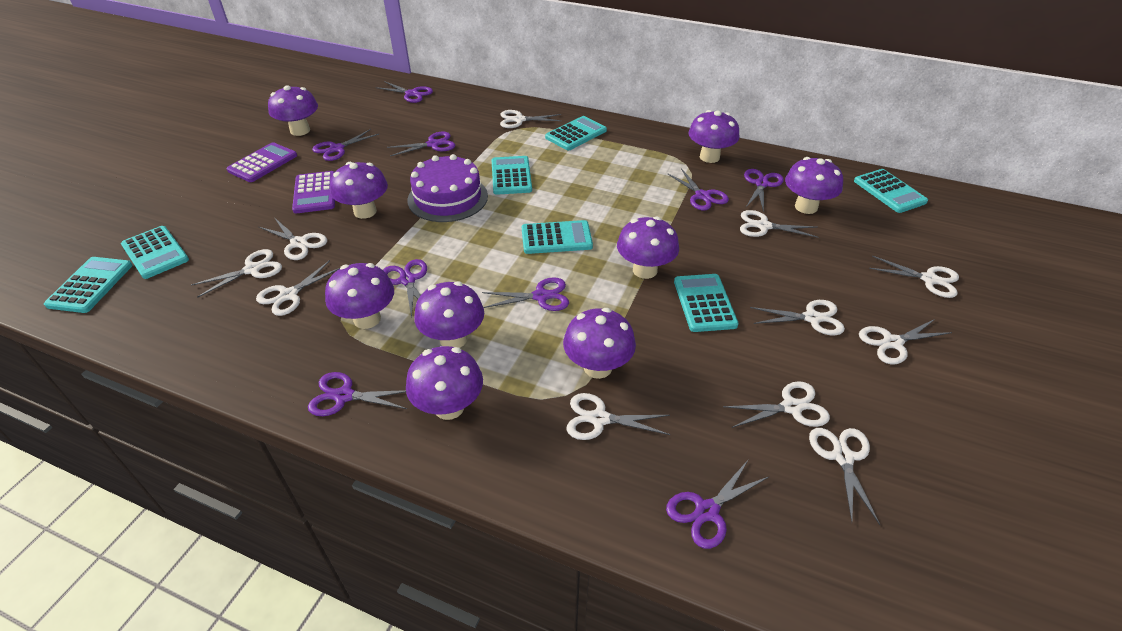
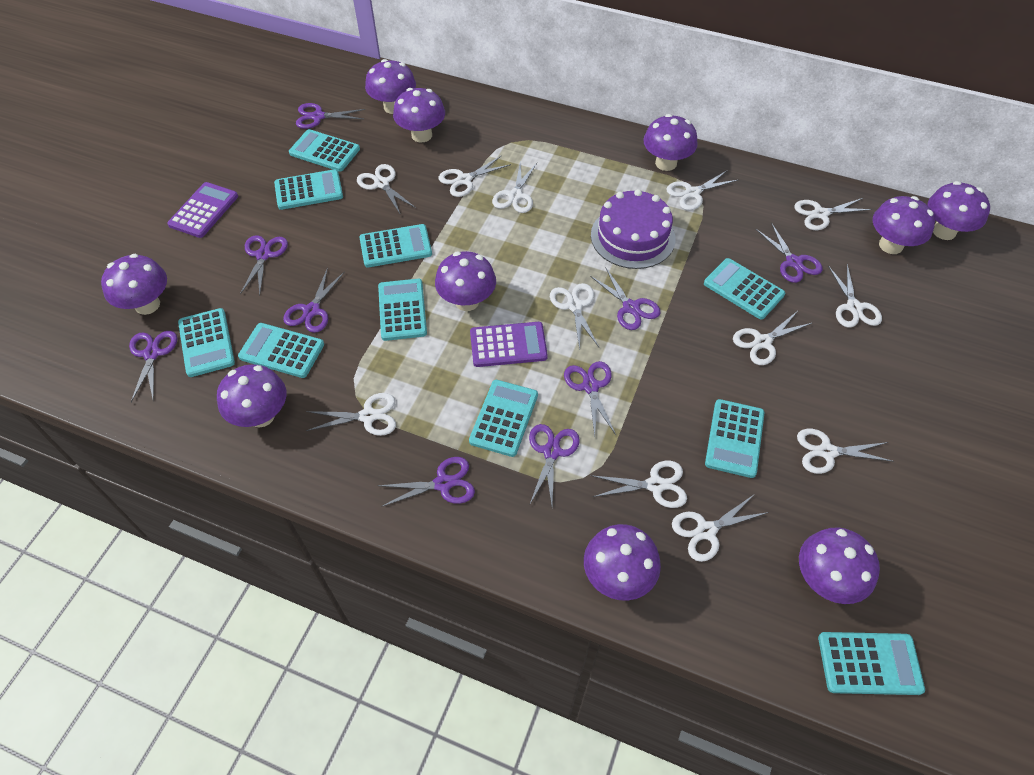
purple mushroom: [268,85,318,136] [325,263,394,329] [330,162,388,219] [406,346,483,420] [414,281,484,348] [563,308,636,379] [617,216,679,279] [688,110,739,163] [785,157,843,214] = 9 -> [101,254,167,315] [217,364,286,427] [365,59,416,114] [393,88,445,143] [435,251,496,311] [584,524,661,601] [643,114,698,171] [799,527,880,604] [873,196,935,254] [927,181,990,240] = 10
turquoise calculator: [44,257,132,313] [121,226,189,279] [492,156,532,195] [522,220,593,254] [545,116,607,151] [674,274,739,332] [854,169,928,213] = 7 -> [178,308,235,377] [238,323,324,378] [274,169,343,210] [289,129,360,171] [359,224,432,267] [378,279,427,341] [469,380,538,457] [704,258,785,320] [705,399,765,478] [818,632,925,695] = 10
white scissors: [191,249,282,298] [256,260,340,316] [259,217,327,260] [500,110,562,128] [566,393,670,440] [723,381,830,428] [740,210,819,238] [750,300,845,335] [809,428,880,525] [859,319,952,364] [869,255,959,298] = 11 -> [306,393,396,436] [357,164,416,214] [439,155,511,197] [492,161,537,213] [550,283,599,350] [591,461,687,508] [666,170,738,210] [672,494,769,562] [733,311,812,365] [794,198,873,230] [797,429,894,474] [828,264,882,328] = 12

